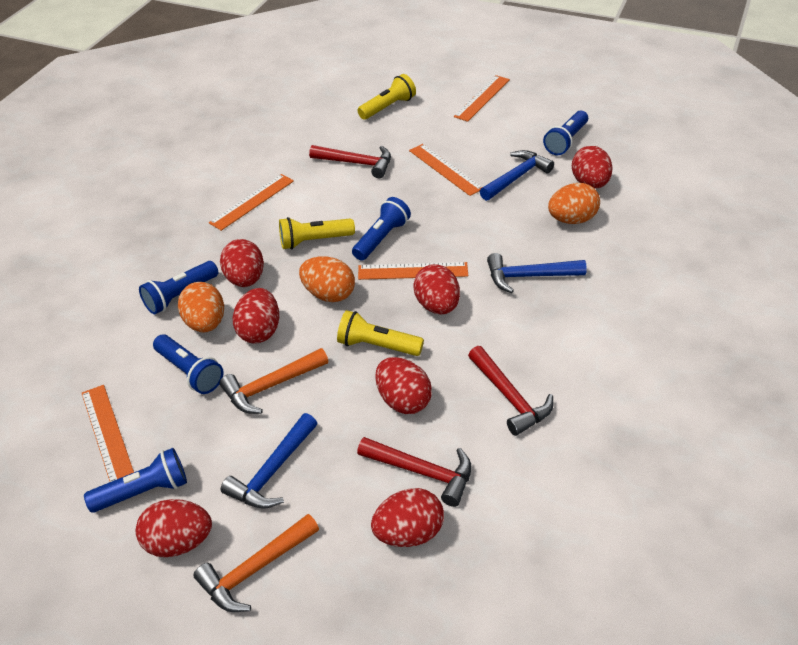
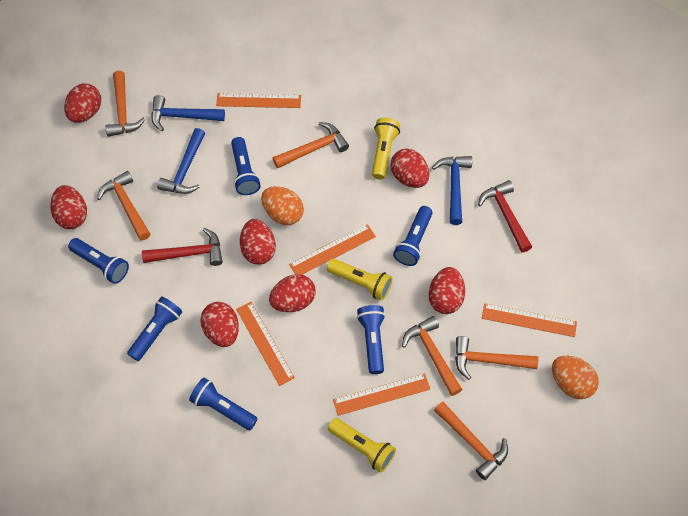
blue flashlight: [84,448,187,512] [139,261,218,314] [153,335,224,394] [352,197,411,261] [543,110,588,155] = 5 -> [68,238,129,284] [127,297,182,361] [189,377,258,430] [231,137,261,195] [357,305,385,374] [393,206,433,266] = 6
orange egg: [178,282,224,333] [299,257,355,302] [548,183,600,224] = 3 -> [261,186,304,225] [552,356,599,399] = 2
orange hammer: [193,514,319,612] [220,348,328,414] = 2 -> [97,171,150,240] [106,71,145,137] [273,122,349,168] [402,316,463,396] [434,402,508,480] [455,336,538,380] = 6
red hammer: [309,145,391,178] [357,437,472,507] [468,346,553,436] = 3 -> [142,228,223,266] [478,180,532,252] = 2

